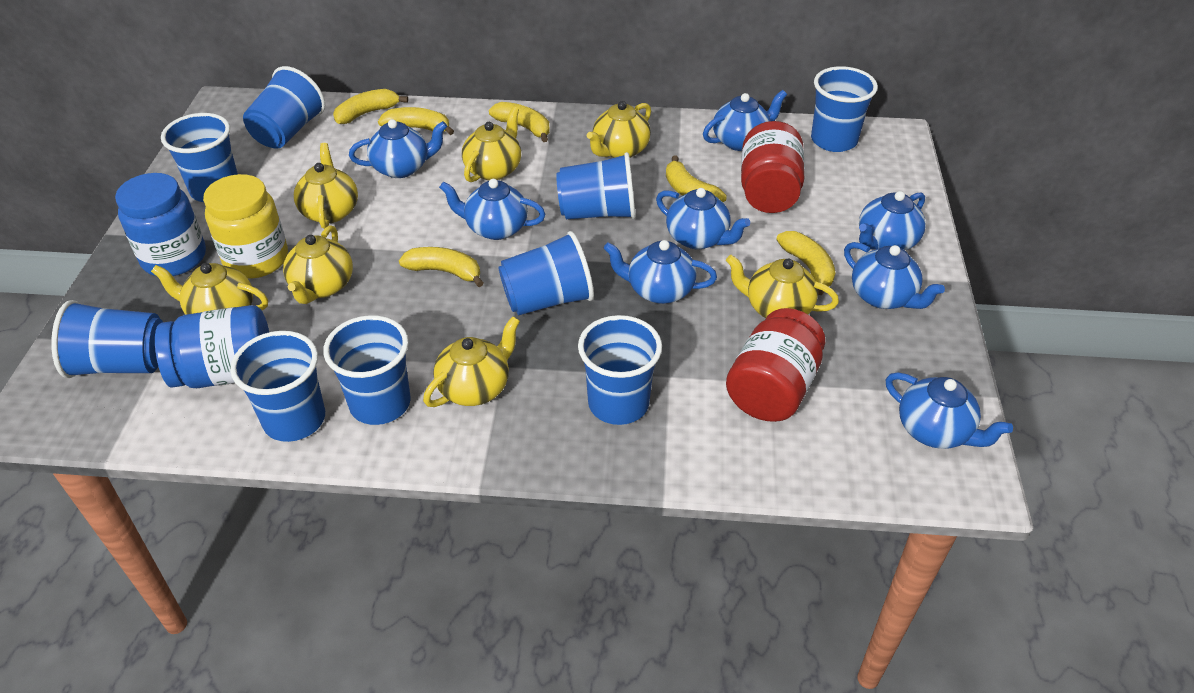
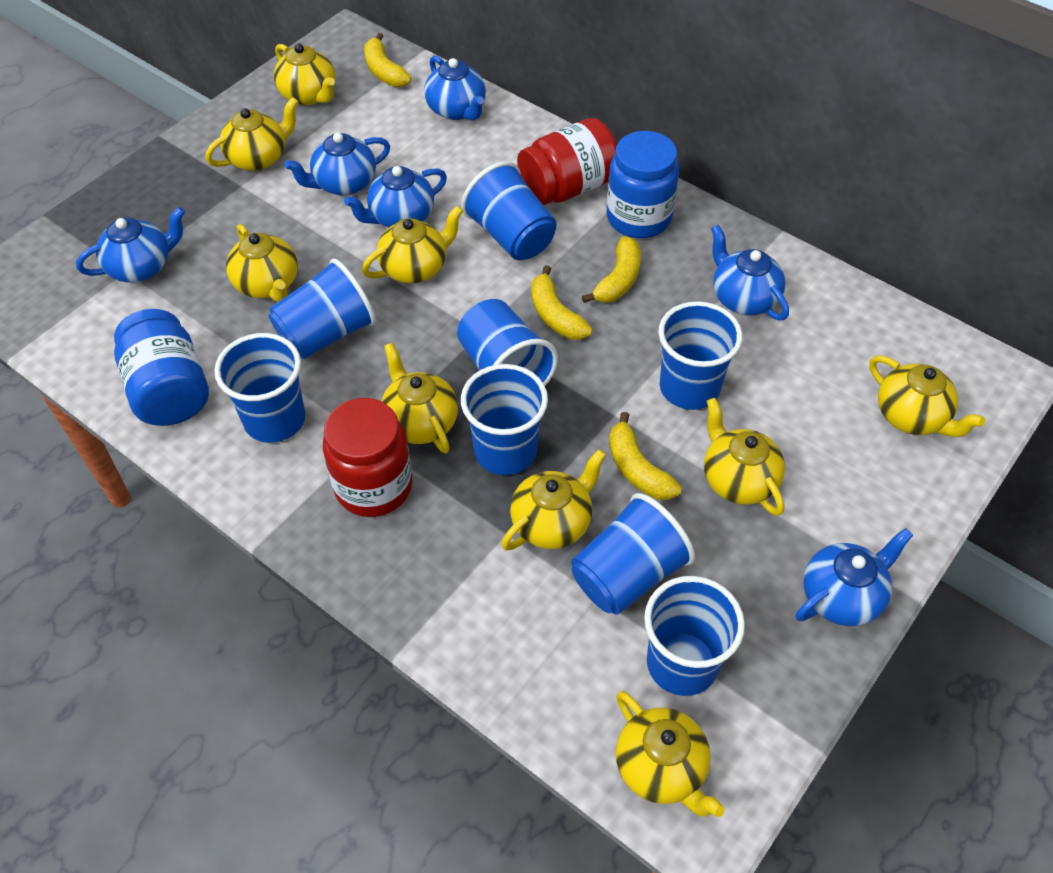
blue cup: [51,300,163,378] [161,113,238,202] [230,331,325,442] [243,66,325,149] [323,315,411,425] [498,231,594,315] [556,152,636,219] [578,315,662,425] [811,66,878,152] = 9 -> [214,333,306,443] [268,258,376,359] [457,299,558,386] [461,161,557,260] [461,364,548,475] [571,493,695,615] [644,576,745,696] [658,301,743,410] = 8
blue teapot: [349,119,447,178] [439,179,545,240] [604,240,717,304] [656,188,750,249] [703,90,787,151] [844,242,945,309] [859,191,926,250] [886,372,1013,449] = 8 -> [76,207,185,282] [285,133,390,196] [344,166,447,227] [424,55,486,120] [711,225,789,320] [796,528,913,626] = 6
yellow banana: [333,89,408,124] [378,107,454,135] [399,247,484,287] [489,102,550,142] [666,156,727,202] [776,231,836,295] = 6 -> [364,33,412,87] [531,265,592,340] [582,236,641,303] [609,412,682,500] = 4
yellow jar: [203,174,288,278] = 1 -> none = 0
yellow teapot: [151,263,268,315] [283,225,353,304] [294,143,358,229] [423,316,520,407] [462,107,521,182] [587,101,651,158] [726,255,839,318] = 7 -> [205,97,299,171] [226,224,298,302] [274,43,335,105] [362,205,463,283] [381,343,458,453] [501,449,606,551] [616,691,725,817] [704,398,785,516] [869,356,985,437] = 9

